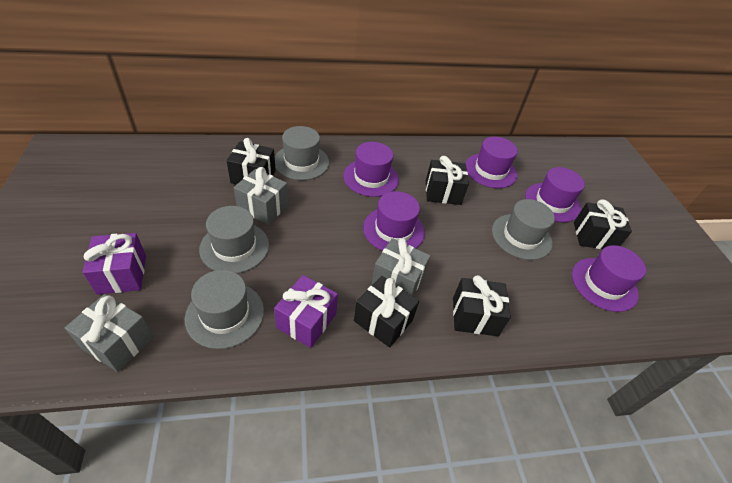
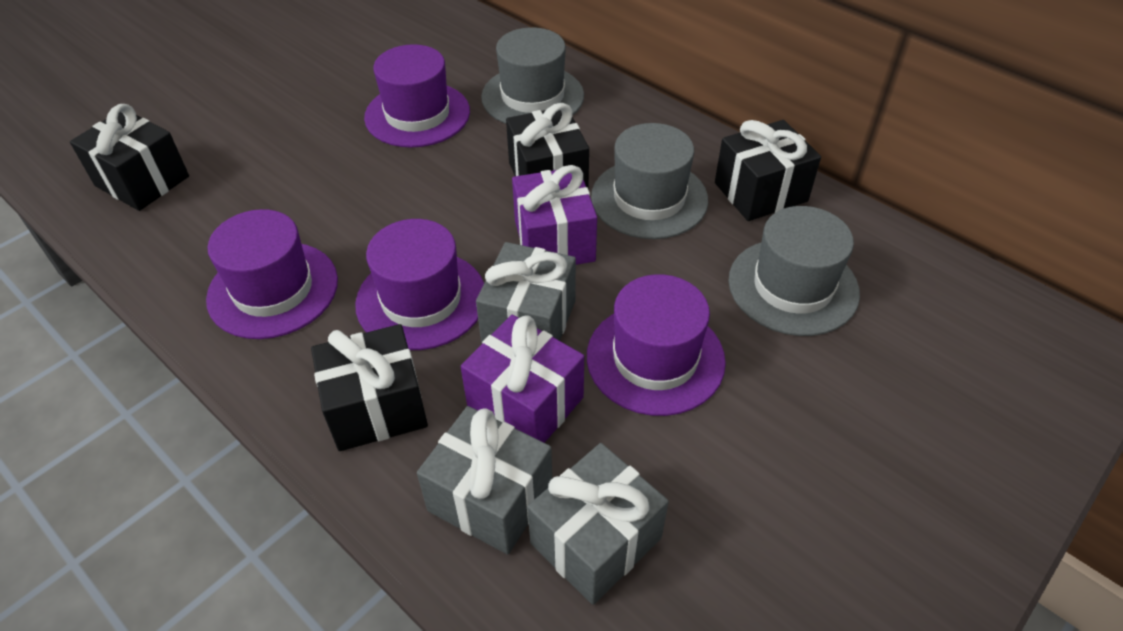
black gift: [227,138,276,185] [354,276,419,348] [426,156,469,205] [453,275,511,336] [574,199,632,249] = 5 -> [70,104,189,211] [311,324,428,451] [506,103,589,188] [715,120,821,221] = 4
grey hat: [185,270,264,349] [199,206,269,274] [275,126,329,180] [492,199,555,260] = 4 -> [481,27,584,124] [591,123,708,239] [728,206,860,336] = 3
purple hat: [343,142,399,197] [363,191,425,251] [465,137,518,188] [525,167,585,222] [572,245,646,312] = 5 -> [206,209,338,339] [355,219,484,350] [364,44,470,148] [587,274,726,416] = 4

